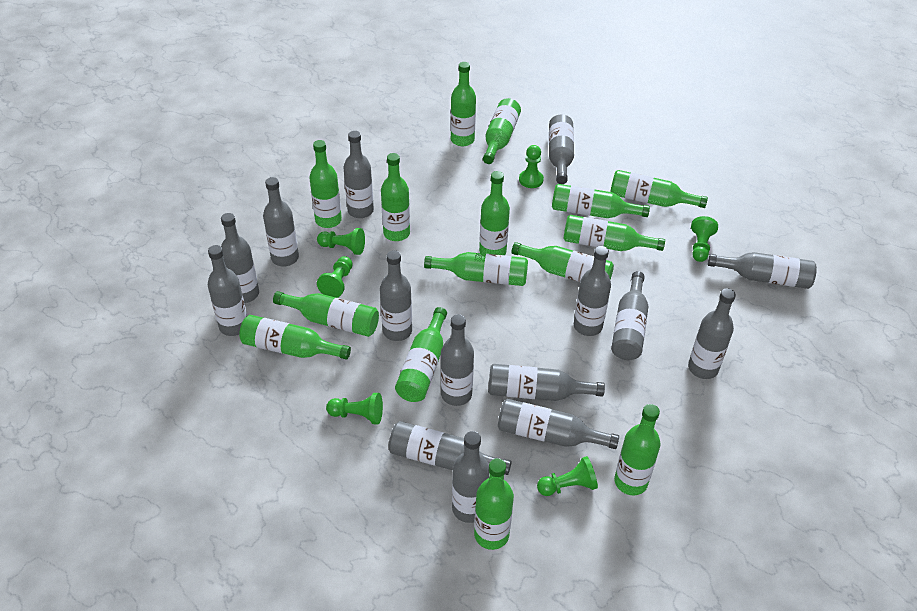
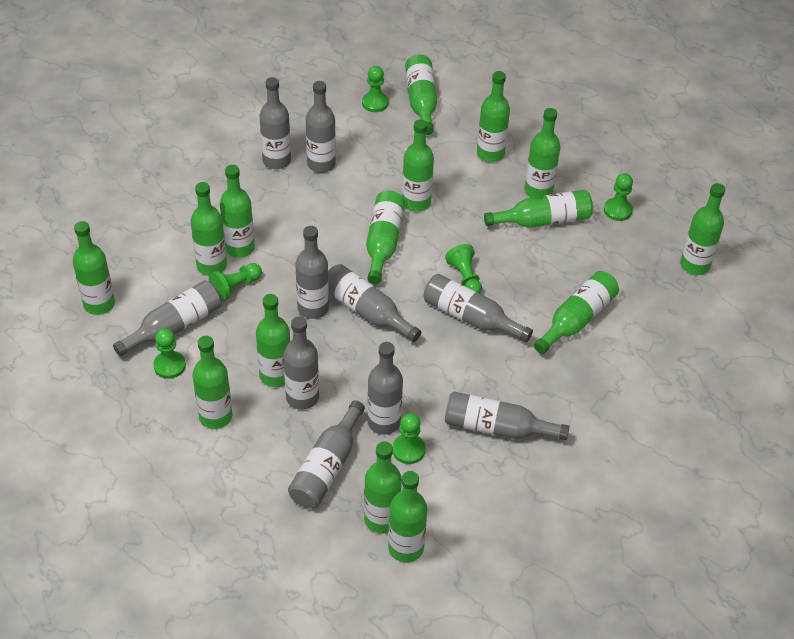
grey bottle: [208,245,247,336] [221,213,259,303] [263,177,299,267] [343,131,374,218] [380,250,412,341] [388,421,512,475] [441,314,474,406] [452,431,489,523] [488,364,605,401] [498,399,619,449] [549,114,574,184] [574,246,611,336] [611,271,648,360] [688,288,736,379] [708,252,817,289] = 15 -> [113,280,222,356] [259,77,291,169] [283,316,319,410] [288,400,365,508] [295,226,329,319] [306,81,336,173] [328,264,422,342] [367,342,403,435] [424,274,533,342] [445,392,570,440] = 10

